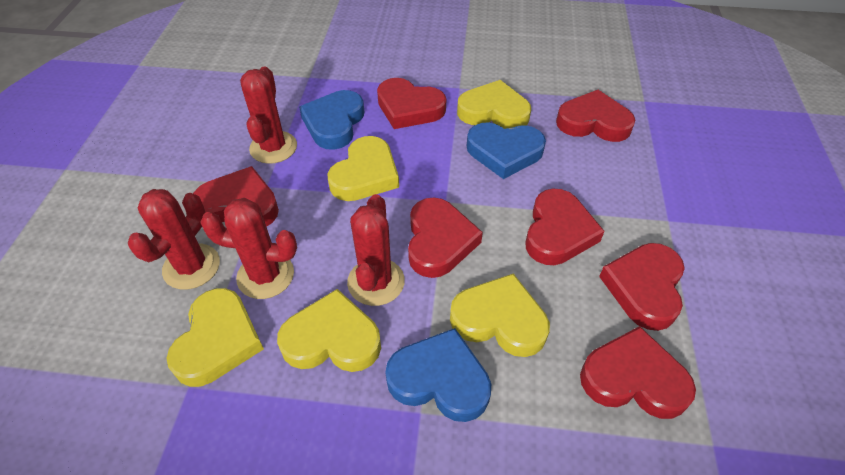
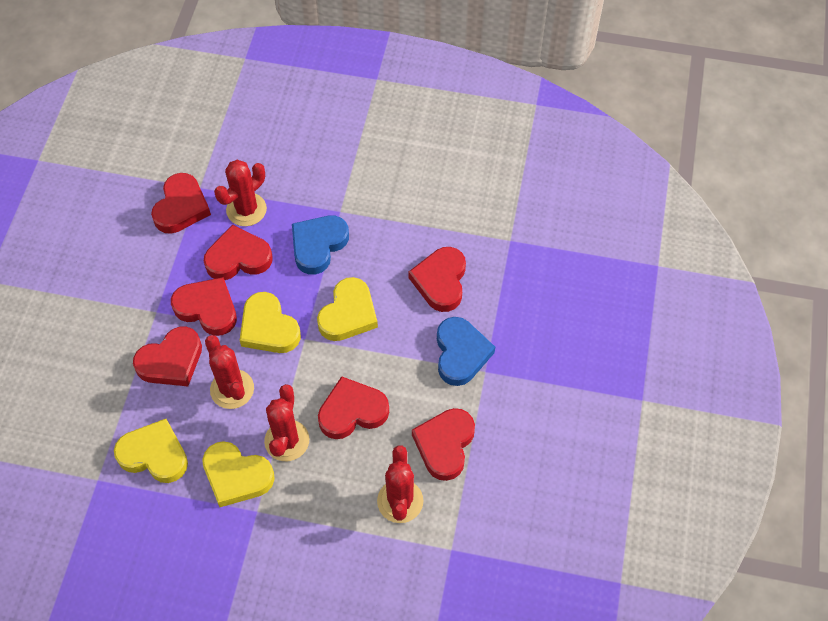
blue heart: [299,90,364,150] [385,328,491,422] [467,122,546,179] = 3 -> [292,216,349,275] [437,317,495,386] = 2
yellow heart: [166,288,264,387] [277,289,381,372] [328,136,399,201] [450,273,550,357] [457,80,531,129] = 5 -> [114,419,188,483] [202,441,275,507] [240,292,301,353] [317,277,378,341] = 4

